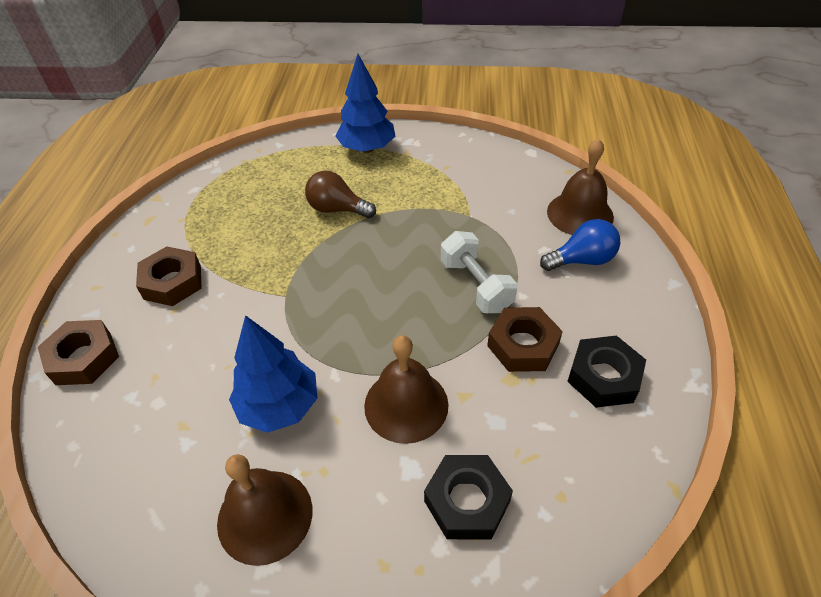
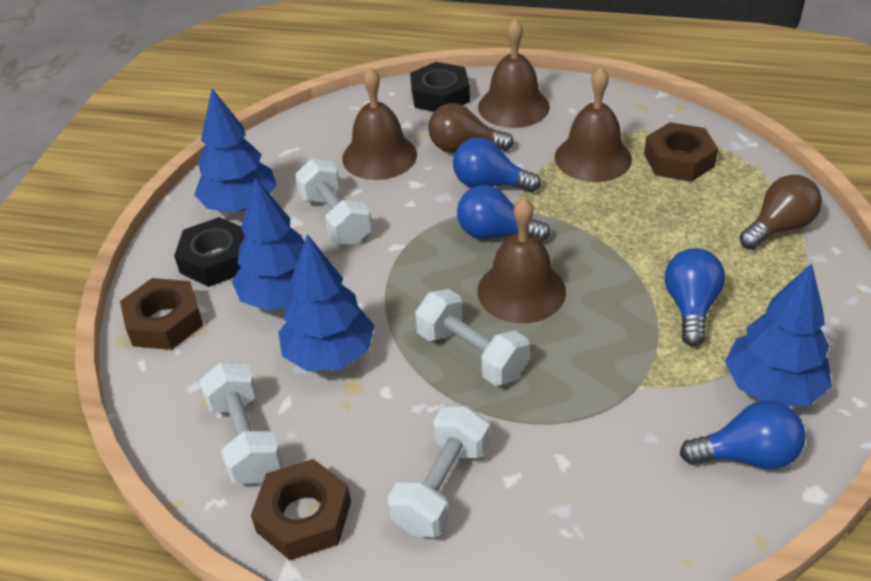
blue light bulb: [540,219,620,271] = 1 -> [453,137,541,192] [457,185,551,242] [665,248,725,346] [680,400,806,469] = 4
blue tree: [229,315,317,433] [335,54,395,153] = 2 -> [194,89,277,212] [232,177,304,311] [278,234,375,371] [725,263,832,406] = 4
brown bell: [217,454,313,566] [364,335,449,444] [547,138,614,235] = 3 -> [342,67,417,180] [478,18,550,128] [478,197,566,323] [555,67,632,182] = 4
brown light bulb: [305,171,376,218] = 1 -> [428,103,514,152] [740,175,822,249] = 2
white dumbbell: [441,231,517,313] = 1 -> [199,362,283,484] [295,159,372,245] [387,406,490,537] [415,289,529,386] = 4

